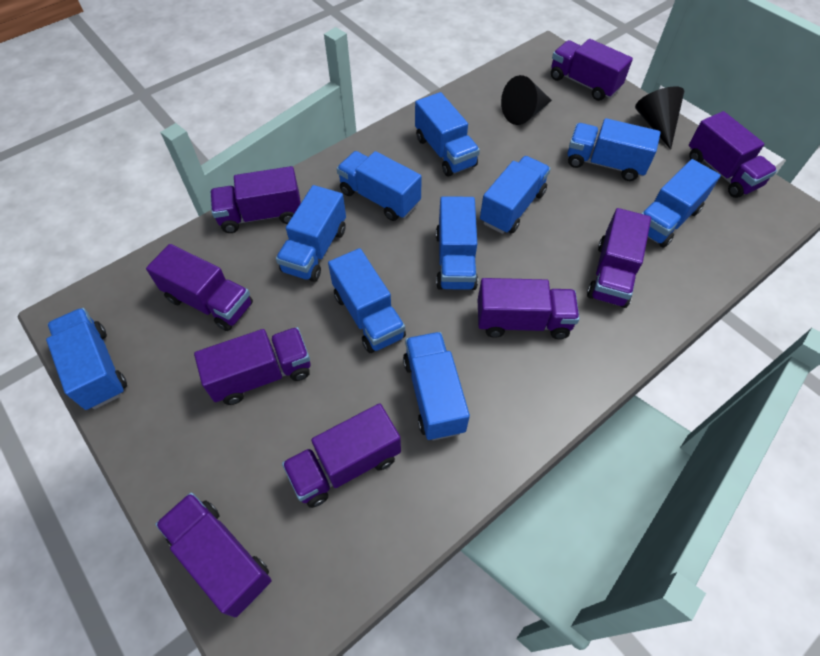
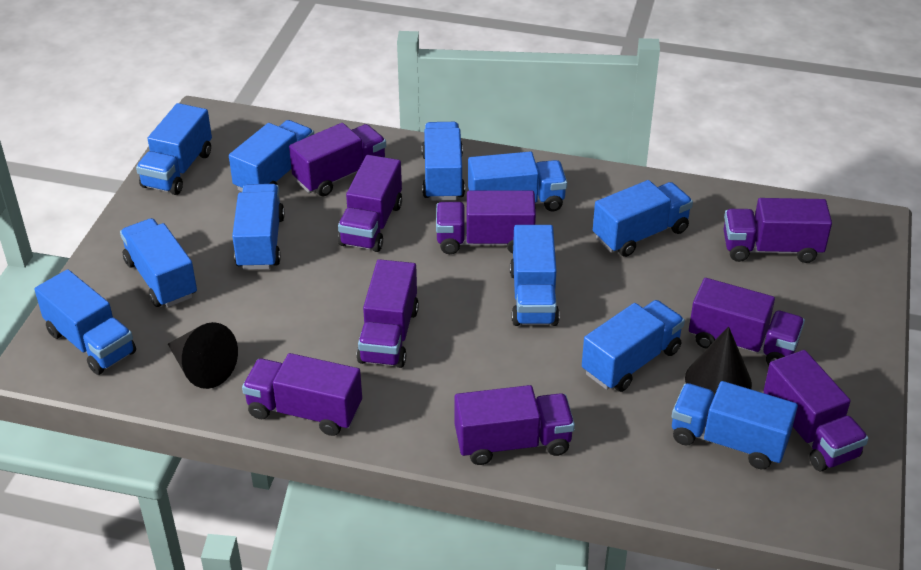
blue truck: [46,308,127,410] [276,185,346,282] [328,248,406,353] [337,151,422,221] [403,332,470,440] [415,92,480,176] [436,196,478,290] [480,156,551,234] [568,118,661,181] [641,159,721,248] = 10 -> [34,269,136,375] [120,218,197,307] [136,103,212,195] [229,120,314,192] [232,184,285,270] [422,122,465,201] [468,151,567,211] [510,225,559,326] [582,300,685,392] [593,180,693,257] [672,381,798,470] = 11

